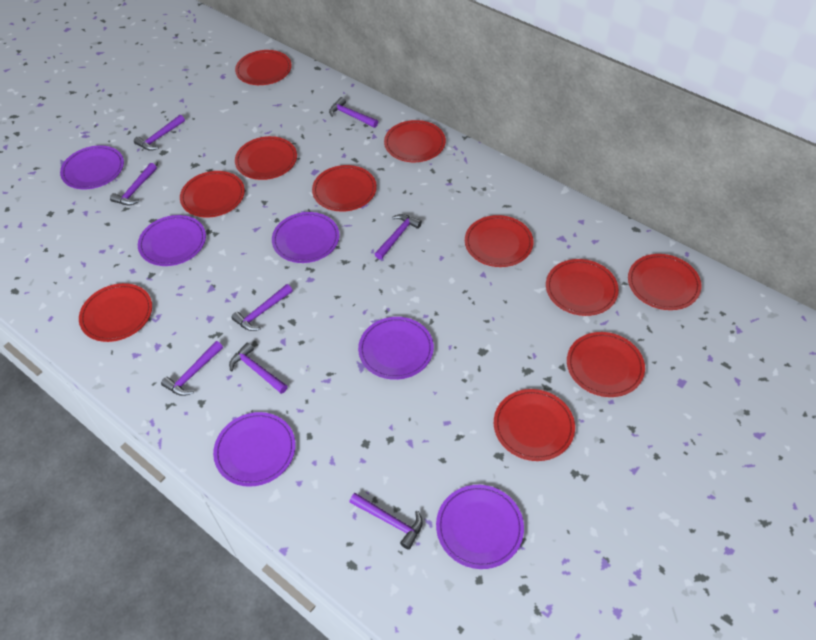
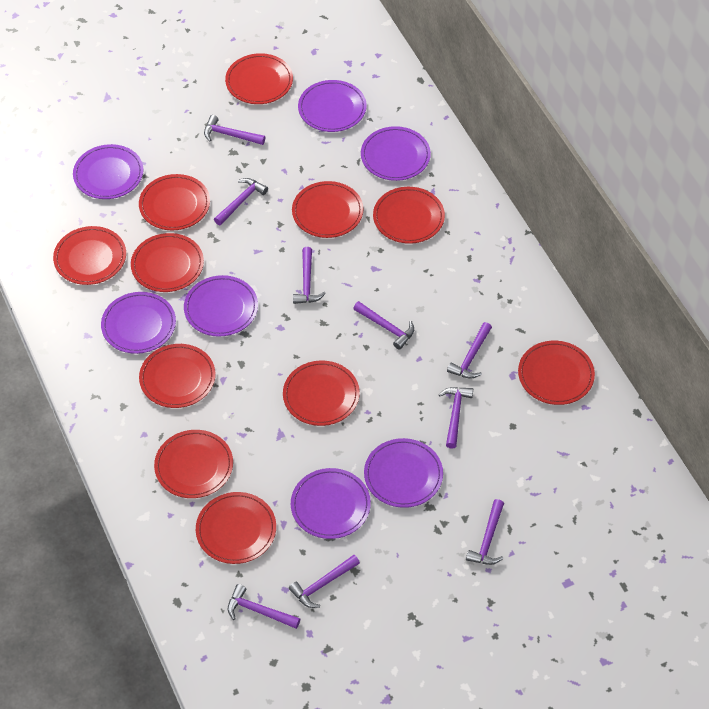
purple hammer: [110,163,157,205] [134,115,185,151] [161,341,223,396] [229,342,288,394] [231,284,293,331] [329,97,378,128] [349,493,423,550] [375,214,422,260] = 8 -> [204,115,265,145] [214,178,268,225] [228,584,300,629] [289,555,360,608] [293,247,326,304] [353,301,414,350] [439,387,473,449] [447,322,492,379] [466,499,504,565] = 9
purple plate: [60,145,124,190] [138,215,206,266] [213,412,296,487] [272,212,340,263] [358,317,434,380] [436,485,524,569] = 6 -> [73,144,143,199] [101,292,176,354] [184,275,258,337] [291,468,371,539] [298,80,367,132] [361,126,431,181] [364,438,443,508] = 7

